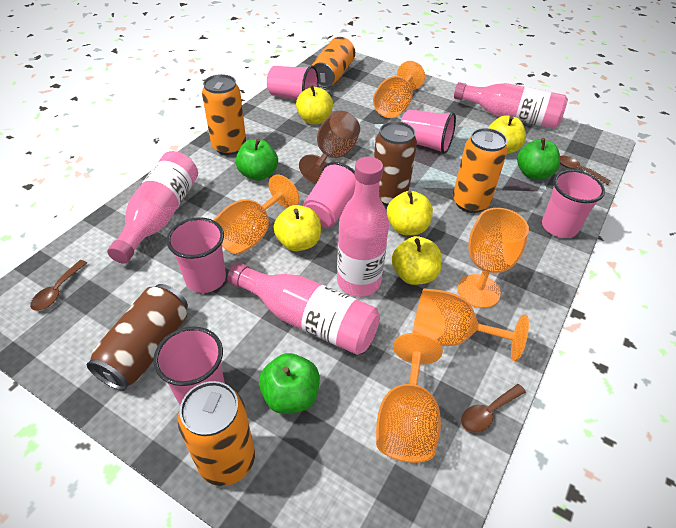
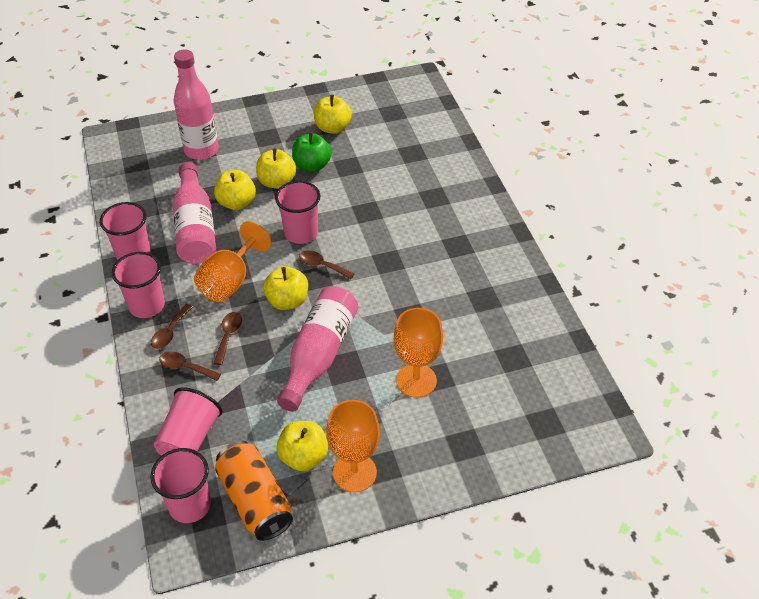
brown can: [87,284,188,391] [374,121,417,206] = 2 -> none = 0
brown goblet: [299,111,360,184] = 1 -> none = 0
brown spoon: [30,260,87,311] [461,384,526,433] [560,156,611,185] = 3 -> [151,304,193,349] [159,351,221,381] [214,312,242,365] [299,250,354,279] = 4
green apple: [236,138,278,181] [259,353,320,414] [517,138,560,180] = 3 -> [292,132,332,172] = 1
orange can: [178,381,255,486] [202,74,246,155] [312,37,355,88] [453,128,508,213] = 4 -> [215,441,293,541] = 1
orange goblet: [214,175,299,254] [373,61,425,118] [376,333,443,463] [412,288,529,361] [458,208,529,308] = 5 -> [194,221,272,302] [326,400,380,492] [394,308,443,398] = 3
pink bottle: [107,151,198,264] [227,262,380,355] [337,157,389,297] [454,82,568,129] = 4 -> [173,162,216,263] [174,50,219,160] [277,287,358,412] = 3
pink cup: [153,326,225,405] [166,217,226,293] [267,66,319,100] [303,162,356,228] [401,109,456,154] [542,170,605,238] = 6 -> [100,202,151,261] [112,252,165,318] [150,448,211,523] [154,387,222,456] [275,181,320,244] = 5

